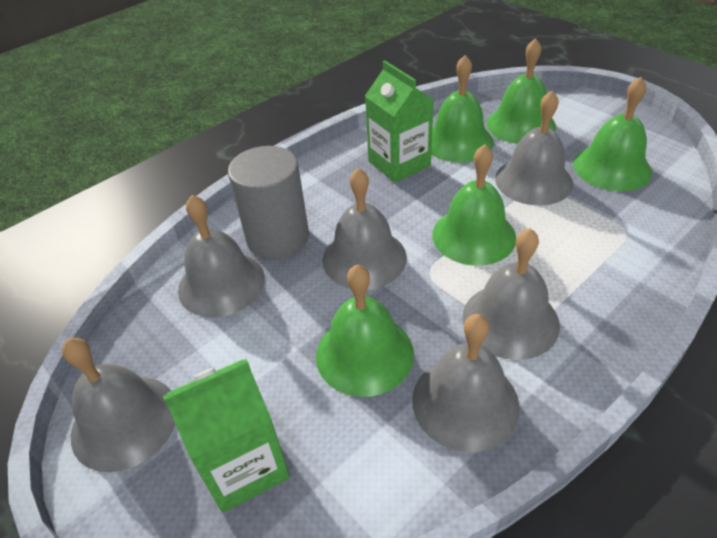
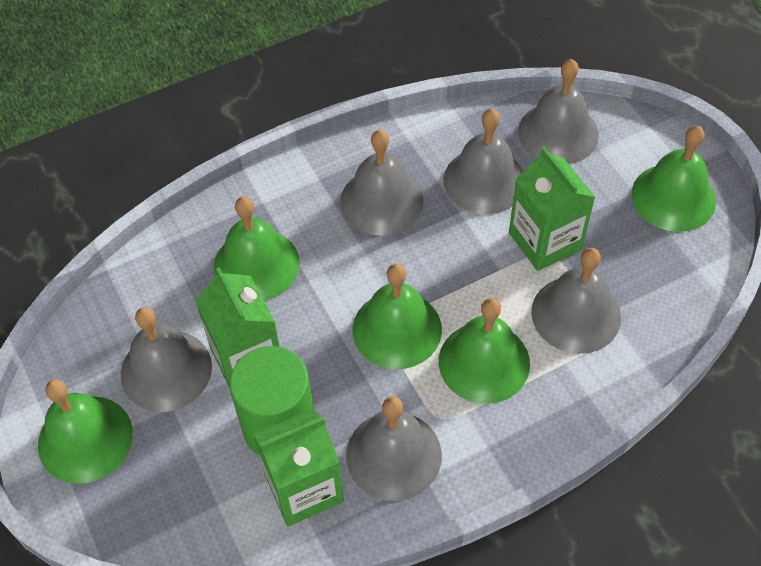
green carton: [163,359,290,513] [365,61,434,183] = 2 -> [195,267,280,388] [253,408,344,526] [509,146,595,271] = 3
green cylinder: none = 0 -> [229,346,314,455] = 1
grey cylinder: [228,146,309,260] = 1 -> none = 0

